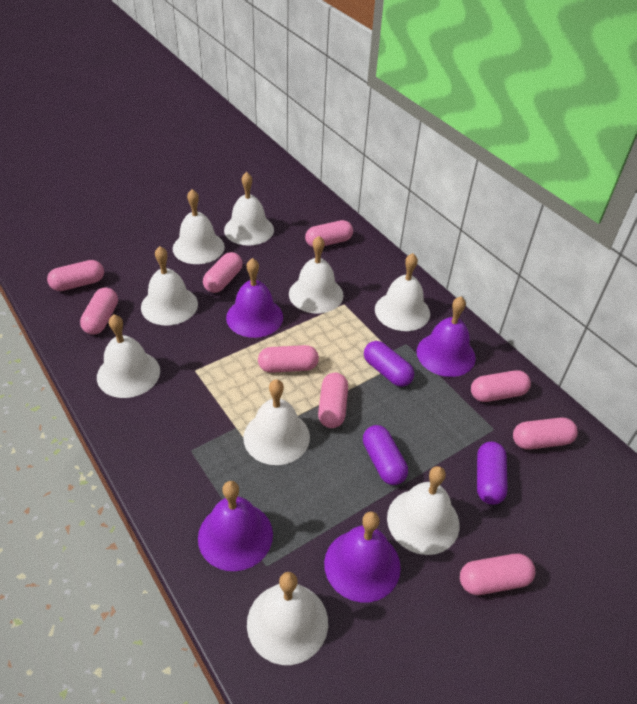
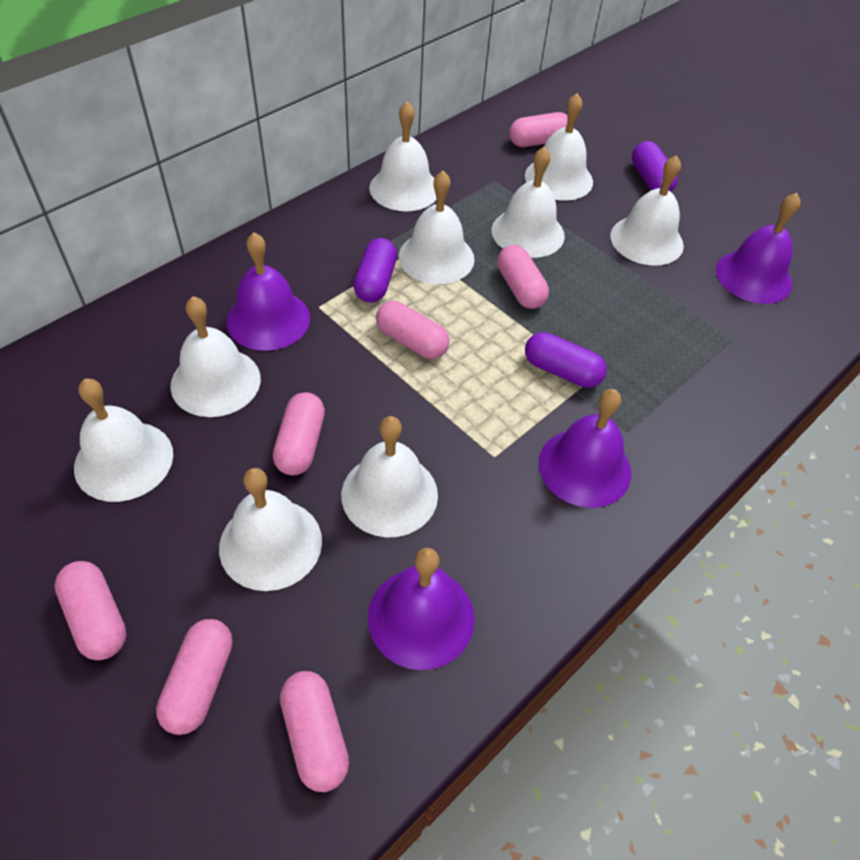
pink capsule: [47,260,104,291] [80,288,118,334] [203,252,243,293] [258,345,319,373] [305,220,353,247] [318,373,348,428] [460,554,535,595] [471,370,531,402] [513,417,578,450] = 9 -> [54,561,126,661] [156,619,232,735] [273,392,325,475] [280,671,349,792] [376,301,450,359] [497,245,549,309] [509,112,568,147] = 7

